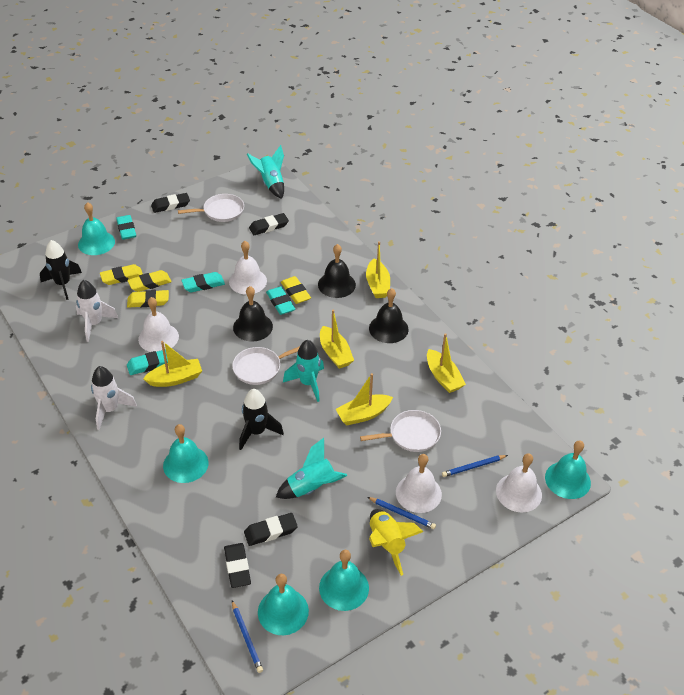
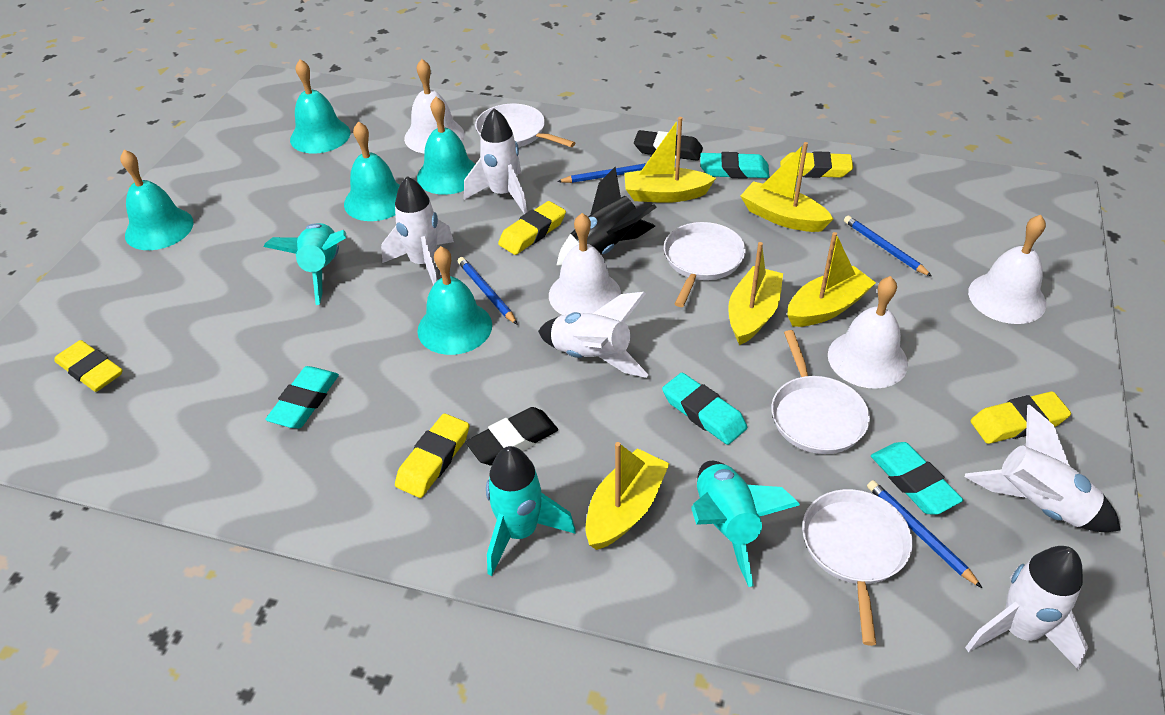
black bell: [233,286,273,341] [318,244,356,298] [369,288,409,343] = 3 -> none = 0
black eraser: [151,193,190,213] [224,543,251,588] [244,513,298,546] [249,213,289,235] = 4 -> [465,407,558,466] [634,130,703,161] = 2
black rocket: [40,240,82,300] [239,389,284,450] = 2 -> [556,167,657,266] = 1
blue pencil: [232,601,263,673] [367,497,436,529] [442,455,508,477] = 3 -> [458,257,518,325] [557,163,646,183] [844,216,932,276] [867,480,982,588] = 4
white pan: [178,194,244,222] [232,346,300,385] [360,410,441,452] = 3 -> [475,104,575,147] [664,222,746,307] [771,330,870,454] [802,489,913,646] = 4
white rocket: [76,280,118,342] [91,366,137,430] = 2 -> [381,176,454,285] [464,108,527,214] [538,292,648,378] [965,405,1121,532] [965,546,1088,670] = 5
yellow eraser: [100,264,143,285] [127,270,172,292] [127,290,169,308] [281,276,311,304] = 4 -> [54,340,123,392] [395,413,469,498] [498,201,566,255] [780,151,853,178] [971,391,1071,444] = 5
yellow rocket: [369,509,423,576] = 1 -> none = 0

